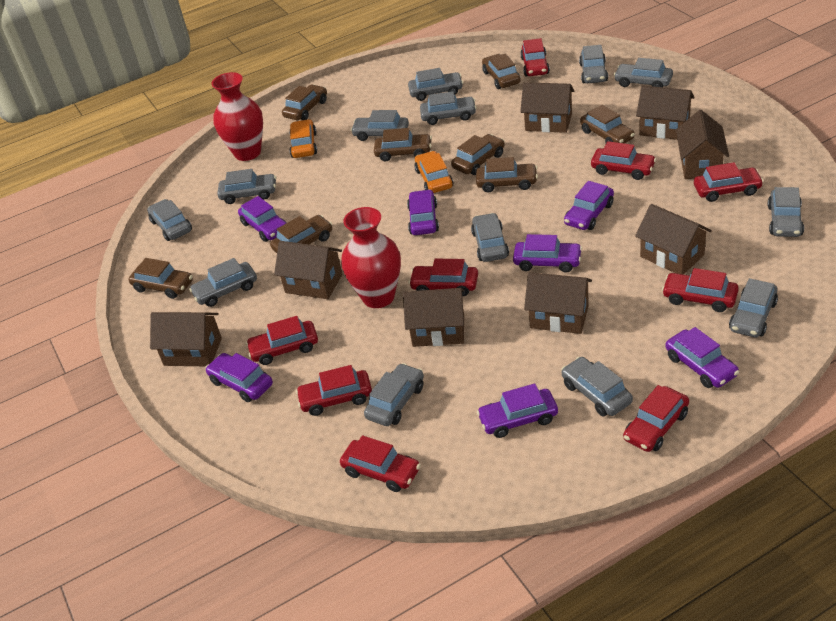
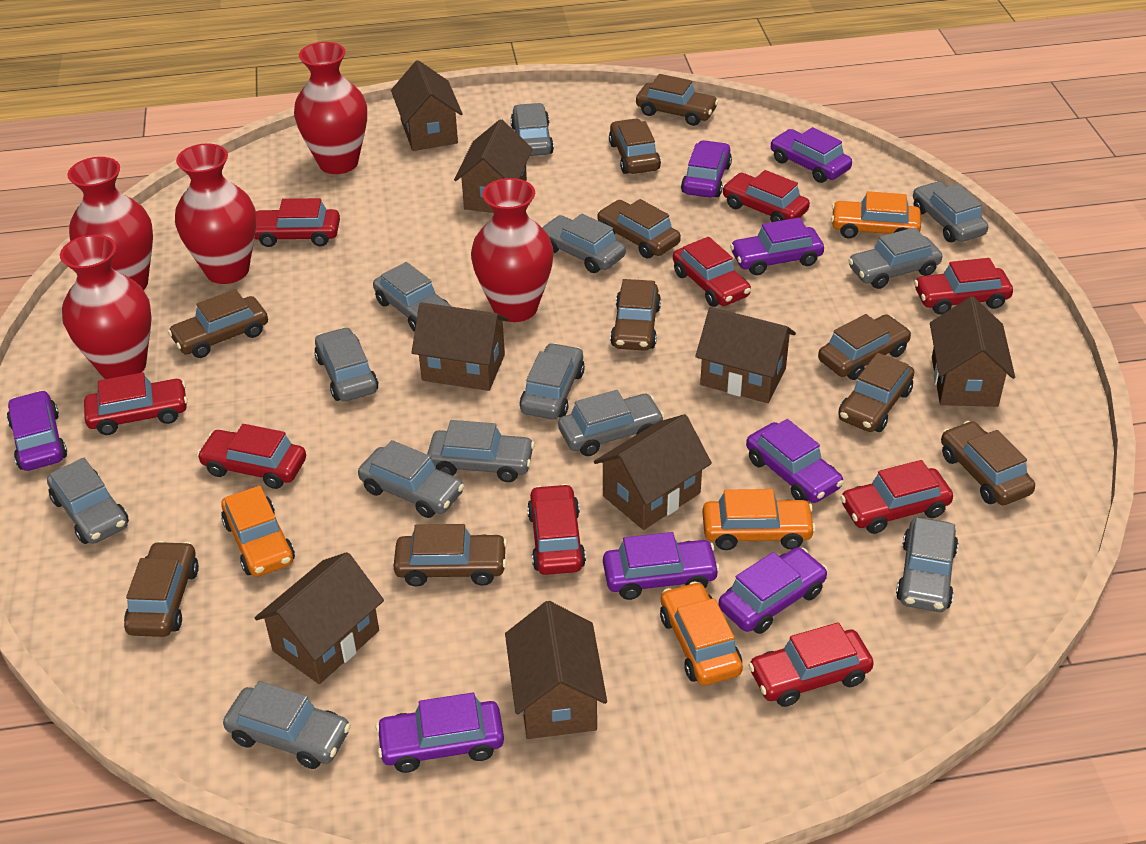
brown car: [128,258,193,299] [270,215,332,253] [282,84,327,120] [374,128,432,162] [451,134,505,175] [476,157,538,193] [482,54,521,89] [580,105,635,144] = 8 -> [124,541,199,637] [168,289,268,358] [393,524,507,587] [597,199,681,259] [609,118,661,174] [610,279,661,351] [636,74,719,126] [818,314,911,380] [839,353,914,432] [941,421,1035,505] = 10
orange car: [289,119,317,158] [414,151,453,193] = 2 -> [221,486,295,577] [660,581,743,685] [702,489,816,550] [831,191,921,239] = 4
purple car: [205,353,273,402] [238,196,286,242] [407,189,439,235] [477,383,558,438] [513,234,582,273] [564,181,614,230] [666,327,739,388] = 7 -> [7,390,67,471] [376,693,504,773] [603,532,720,600] [681,140,732,198] [718,547,828,634] [730,218,824,275] [746,419,844,503] [770,127,852,183] = 8
red vase: [212,72,263,161] [341,207,401,308] = 2 -> [60,235,152,379] [67,157,153,290] [175,143,256,284] [294,42,367,174] [471,178,554,322] = 5

